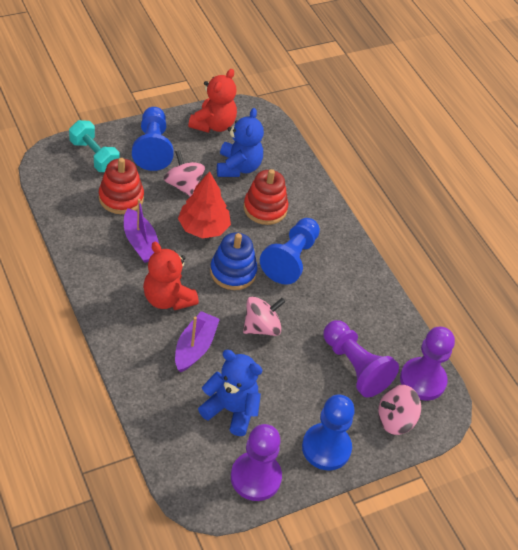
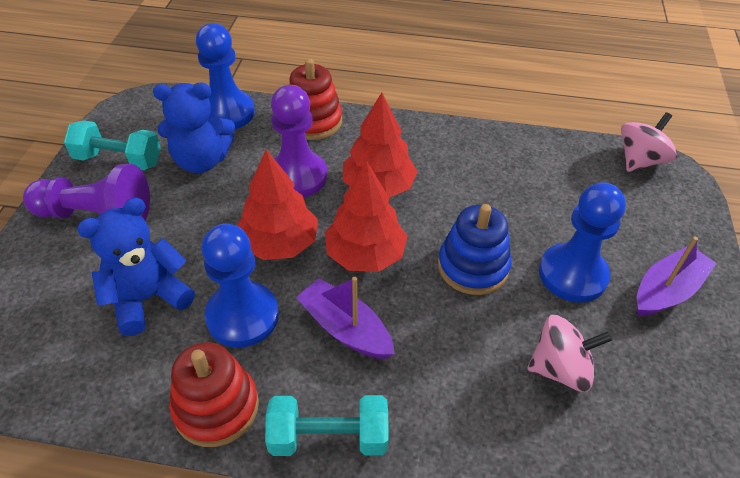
pink spinning top: [164,150,205,197] [243,297,285,336] [378,385,421,435] = 3 -> [527,315,613,392] [621,112,678,172] = 2
purple pawn: [231,424,282,501] [324,320,399,397] [400,327,455,401] = 3 -> [23,164,150,221] [271,85,327,197] = 2
red teddy bear: [143,242,199,310] [188,69,237,133] = 2 -> none = 0
red tree: [178,171,231,239] = 1 -> [236,149,318,260] [325,162,407,272] [343,93,418,198] = 3
turquoise dumbbell: [69,120,120,172] = 1 -> [64,120,161,170] [265,395,389,456] = 2

